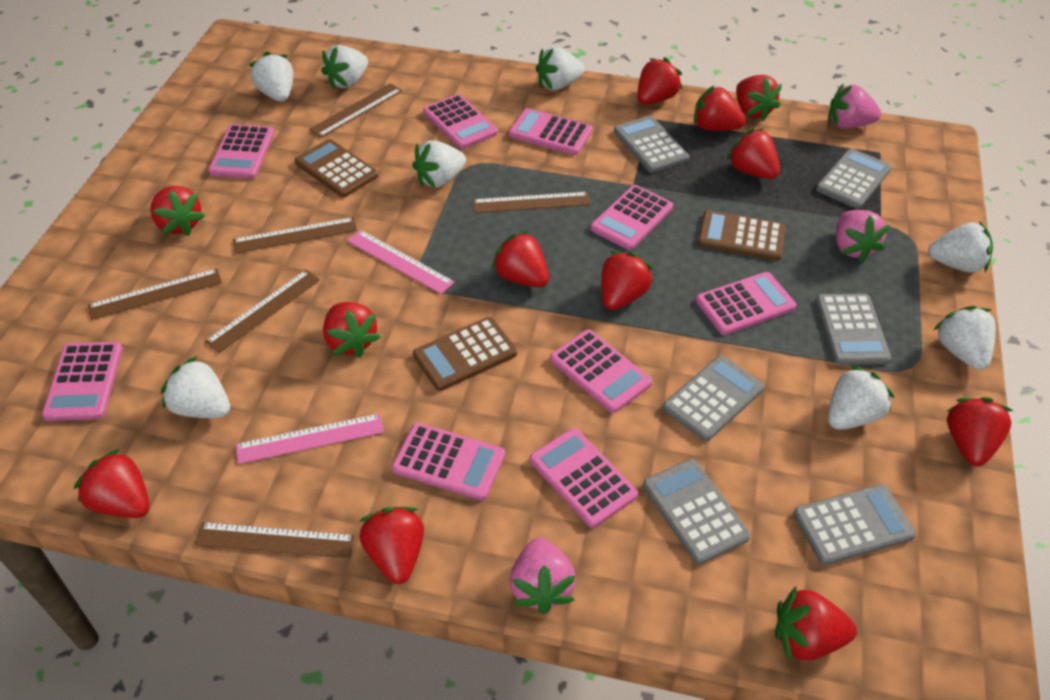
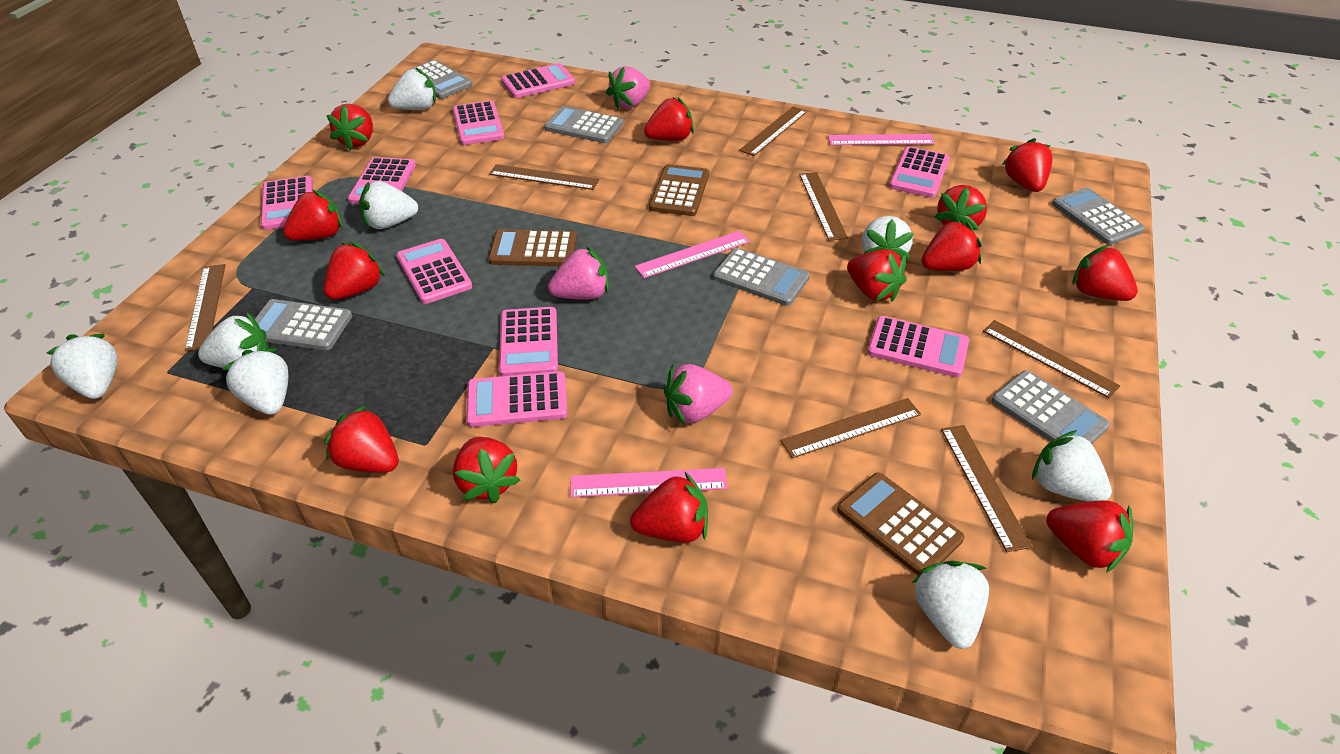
brown ruler: [88,268,222,320] [195,522,355,559] [205,270,320,353] [233,217,357,253] [309,83,402,138] [472,192,591,213] = 6 -> [185,264,225,351] [489,164,599,190] [739,106,807,156] [781,398,921,458] [799,172,848,241] [941,425,1032,552] [983,320,1120,399] = 7
pink ruler: [236,413,384,464] [347,230,454,294] = 2 -> [570,468,728,497] [635,231,750,278] [828,134,935,145] = 3
red strawberry: [74,449,150,518] [150,186,205,236] [323,302,380,357] [359,507,424,584] [491,231,549,287] [601,251,653,310] [637,57,682,105] [694,85,745,131] [727,128,780,179] [736,75,782,121] [775,586,857,661] [946,397,1013,466] = 12 -> [283,190,343,241] [324,242,385,300] [324,405,399,473] [327,104,373,150] [453,437,521,503] [630,471,708,543] [644,97,694,141] [847,249,907,302] [921,219,982,271] [935,185,987,230] [1002,138,1052,192] [1046,500,1133,573] [1073,245,1138,301] = 13

